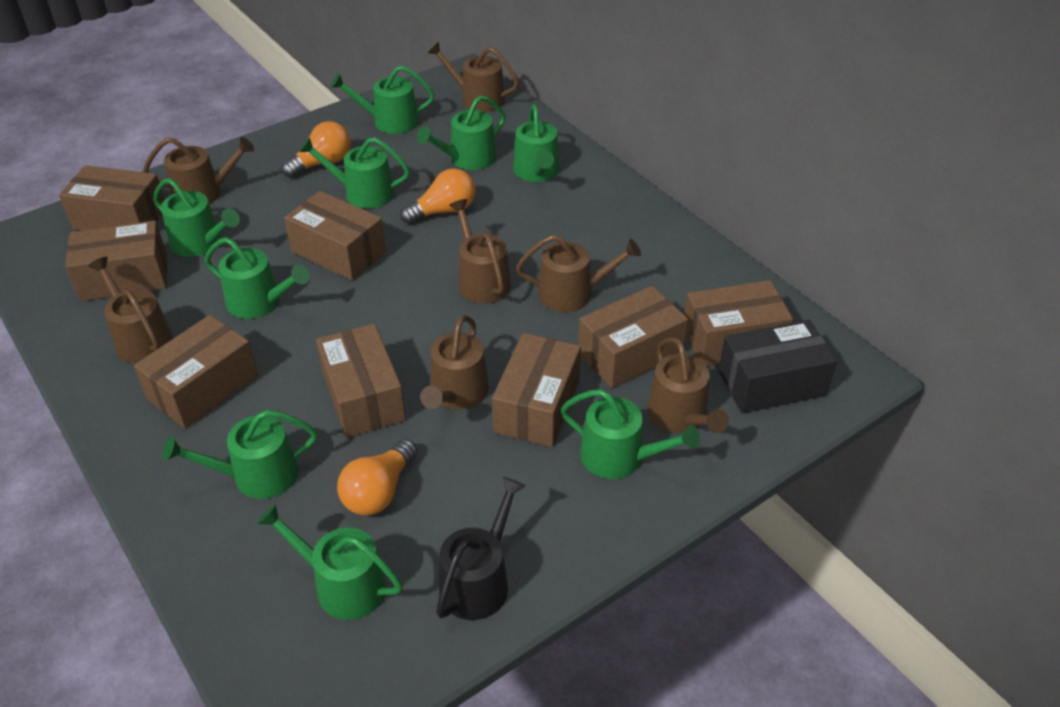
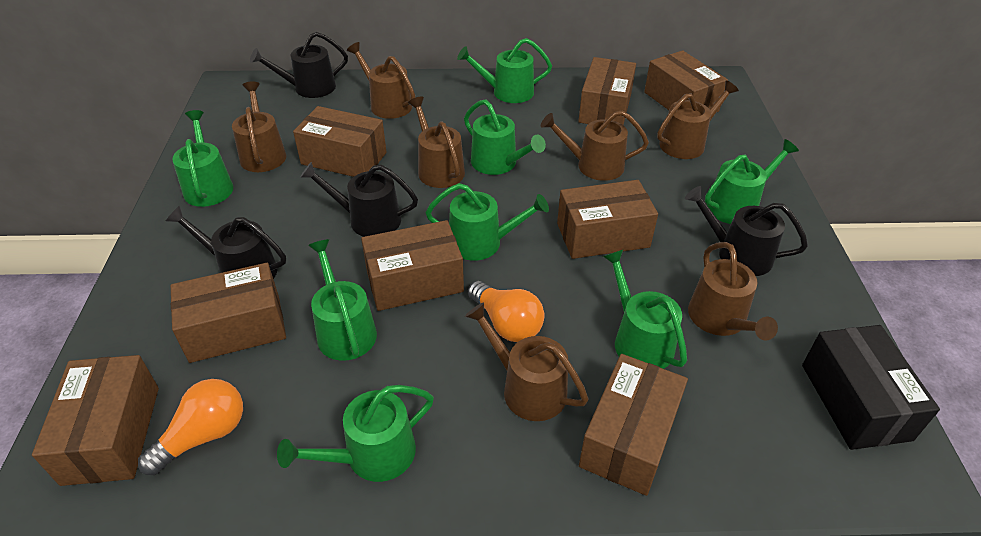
black watering can: [436,477,526,620] = 1 -> [166,206,286,279] [250,32,348,98] [300,162,418,237] [685,186,808,276] = 4
green watering can: [153,178,240,257] [163,410,317,499] [204,237,309,319] [257,504,403,620] [299,137,410,209] [331,66,435,134] [417,95,506,170] [513,104,559,182] [561,389,700,479] = 9 -> [172,110,233,207] [277,385,434,482] [308,239,377,361] [426,183,549,261] [457,38,552,103] [464,99,546,175] [602,250,687,369] [705,139,799,224] = 8
orange light bulb: [282,121,351,178] [337,439,417,515] [400,169,476,224] = 3 -> [138,379,243,475] [468,281,544,342] = 2

